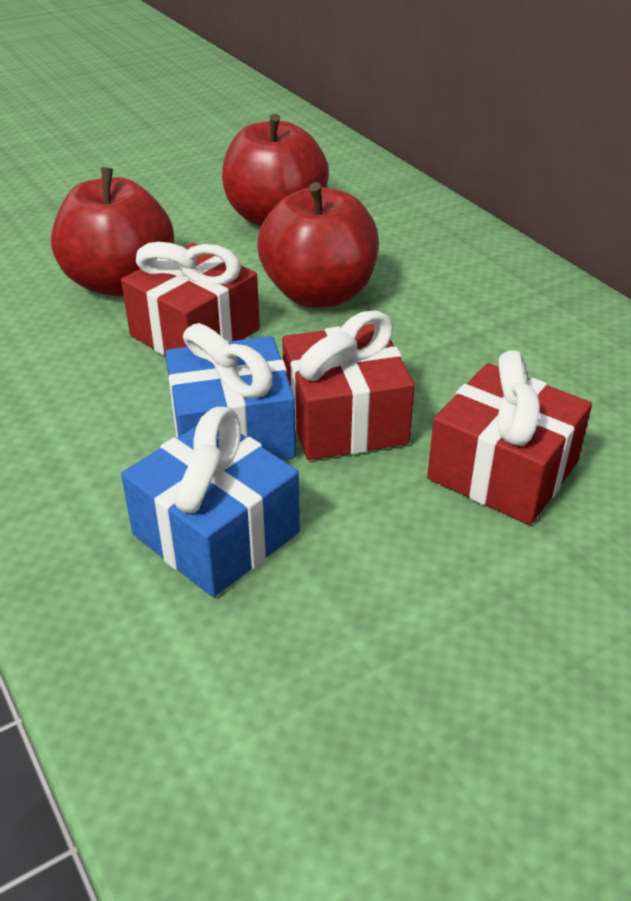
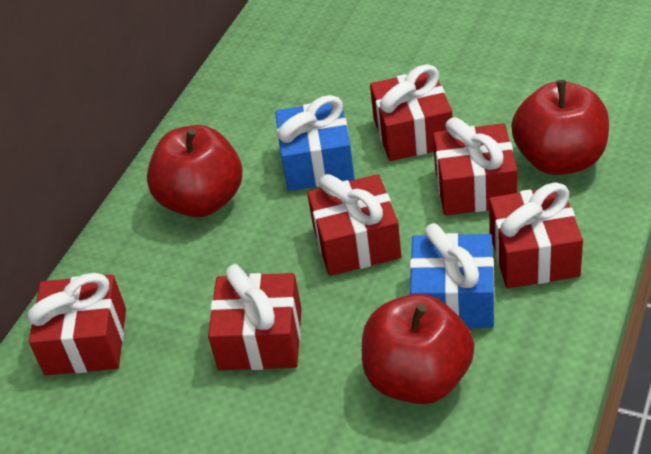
red gift: [121,242,260,356] [282,310,415,460] [427,350,592,525] = 3 -> [27,273,126,375] [208,264,302,370] [307,174,401,276] [370,64,452,161] [433,117,517,215] [489,182,583,288] = 6

